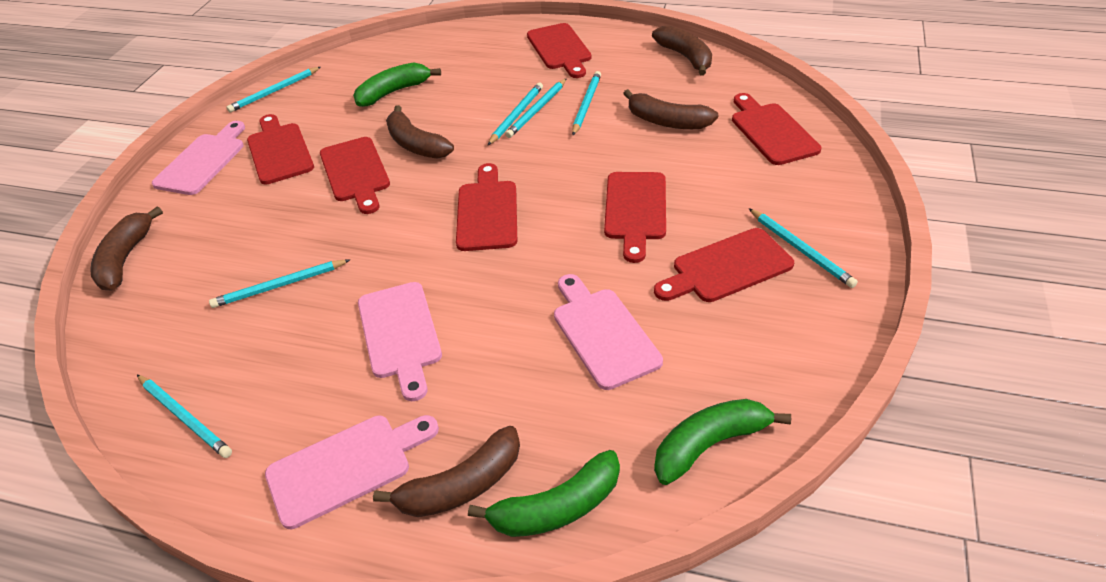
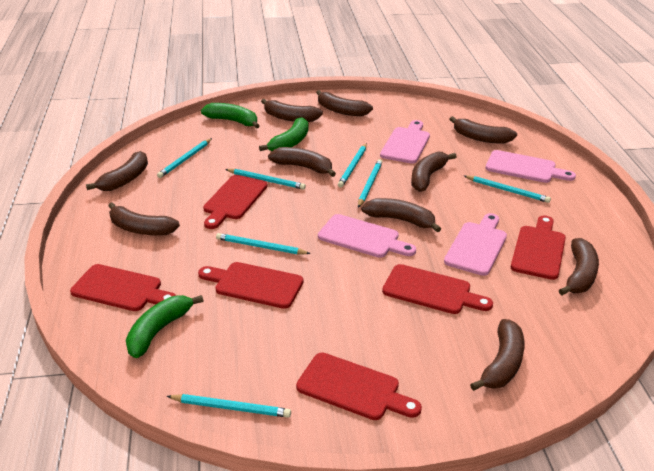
brown banana: [90,206,163,291] [373,426,520,517] [386,105,454,159] [623,89,718,129] [652,25,712,76] = 5 -> [86,151,148,191] [108,202,180,236] [261,99,323,122] [268,147,336,177] [316,90,373,116] [361,198,441,232] [411,152,456,192] [450,116,517,144] [470,319,524,391] [559,238,599,295] = 10
red cutting board: [247,114,314,185] [320,137,390,214] [456,163,517,251] [527,23,591,78] [604,172,666,263] [654,228,794,302] [732,93,821,165] = 7 -> [70,264,176,311] [198,262,304,309] [203,175,268,229] [296,352,422,420] [382,264,493,314] [511,216,566,280] = 6

